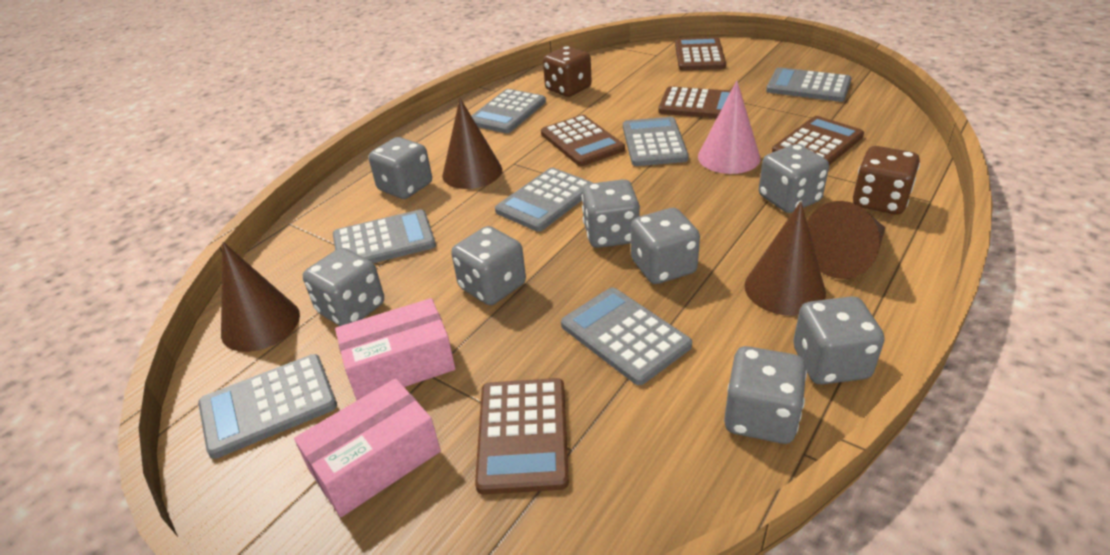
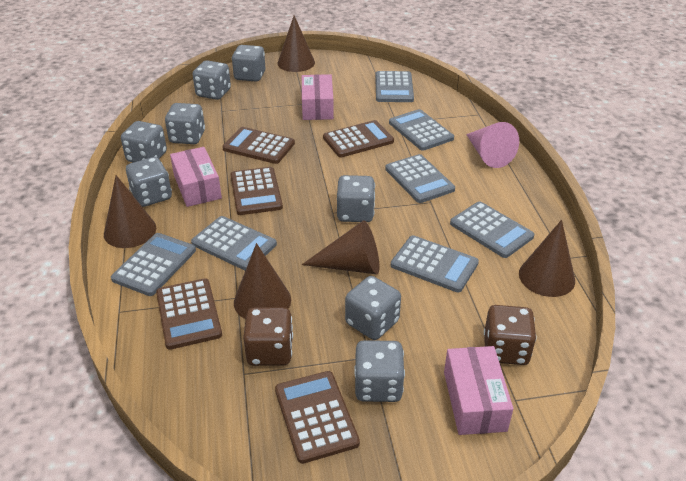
brown cone: [221,242,300,352] [442,98,502,189] [744,201,826,316] [807,201,885,279] = 4 -> [104,175,156,248] [234,243,291,319] [278,15,315,72] [302,220,379,274] [519,220,575,297] = 5
pink box: [294,378,441,517] [335,298,456,400] = 2 -> [170,147,222,207] [302,74,334,120] [444,346,513,435] = 3

